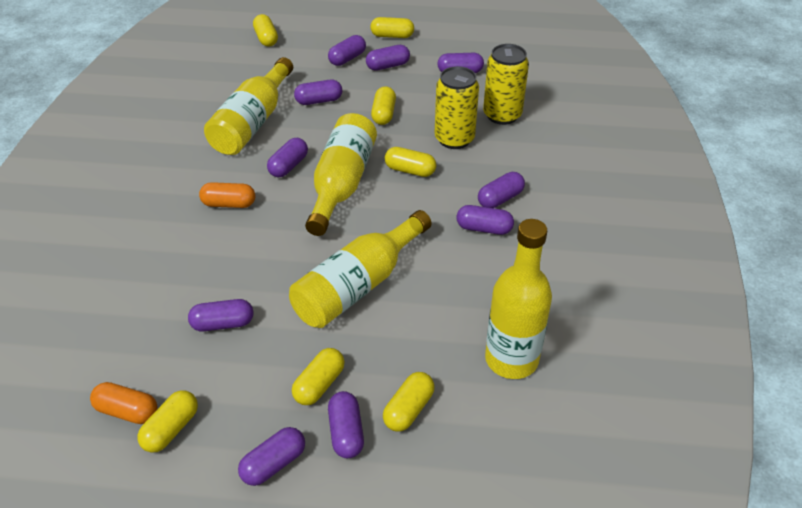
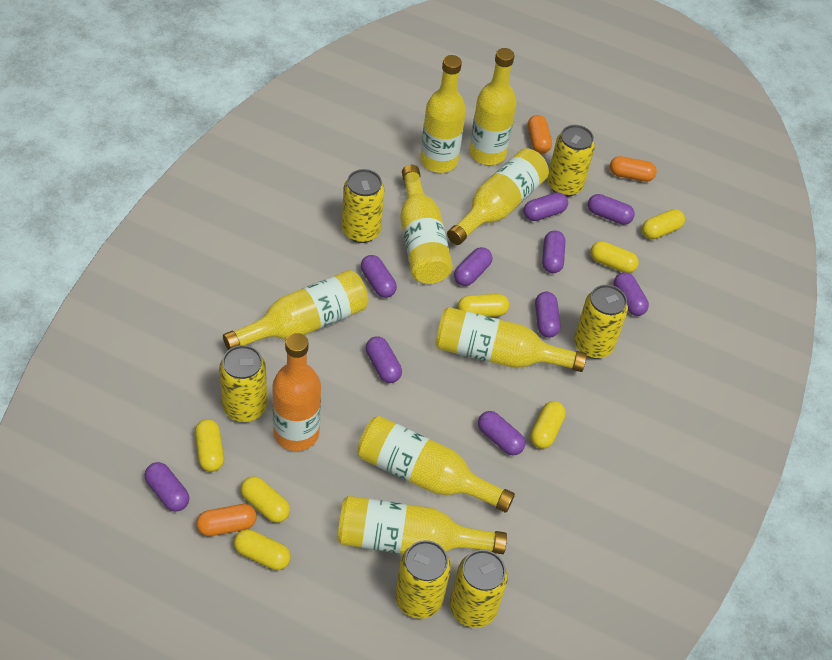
orange bottle: none = 0 -> [272,333,321,451] = 1
orange capsule: [90,382,158,424] [199,182,255,208] = 2 -> [196,504,256,536] [528,115,552,154] [610,156,657,182] = 3
yellow bottle: [204,57,293,155] [289,210,432,328] [305,113,377,236] [485,219,552,379] = 4 -> [223,270,368,350] [337,496,507,554] [357,416,515,513] [400,165,453,284] [420,55,466,173] [435,307,587,372] [447,148,549,245] [469,48,516,165] = 8
yellow can: [435,66,479,149] [483,44,529,125] = 2 -> [219,345,267,422] [342,169,385,243] [395,540,451,619] [450,550,508,628] [547,125,595,197] [574,285,628,359] = 6

